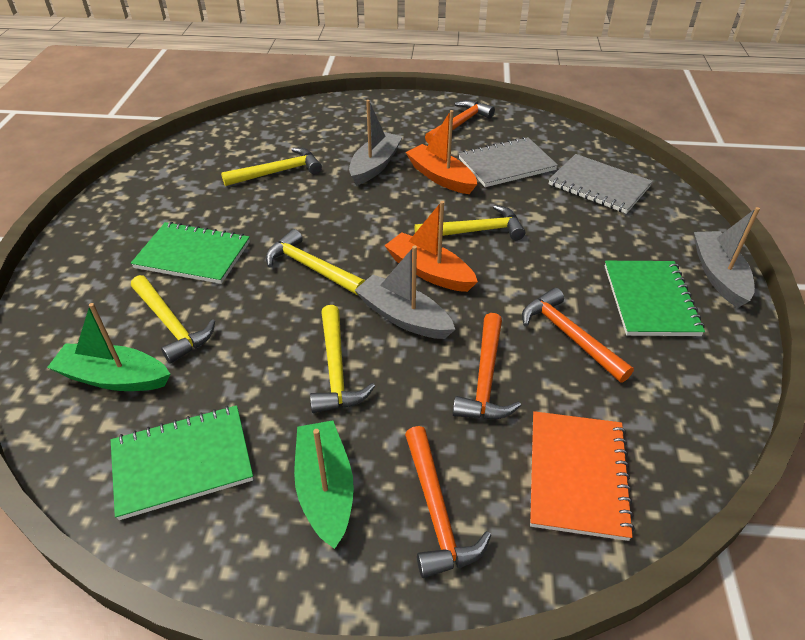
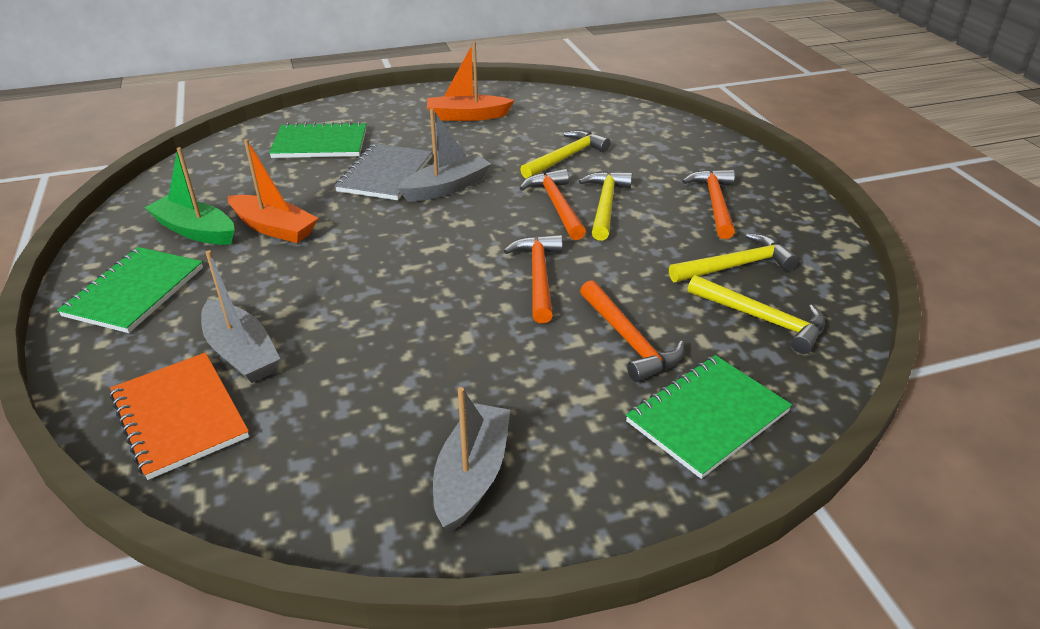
green boat: [47,303,170,391] [294,420,354,549] = 2 -> [145,147,235,245] = 1
grey notebook: [459,137,558,187] [549,154,653,214] = 2 -> [334,143,432,200] = 1
yellow hammer: [131,275,215,364] [221,148,322,186] [266,229,365,295] [310,305,375,413] [415,205,525,240] = 5 -> [520,130,610,179] [579,171,632,241] [669,233,798,282] [688,275,825,354] = 4

